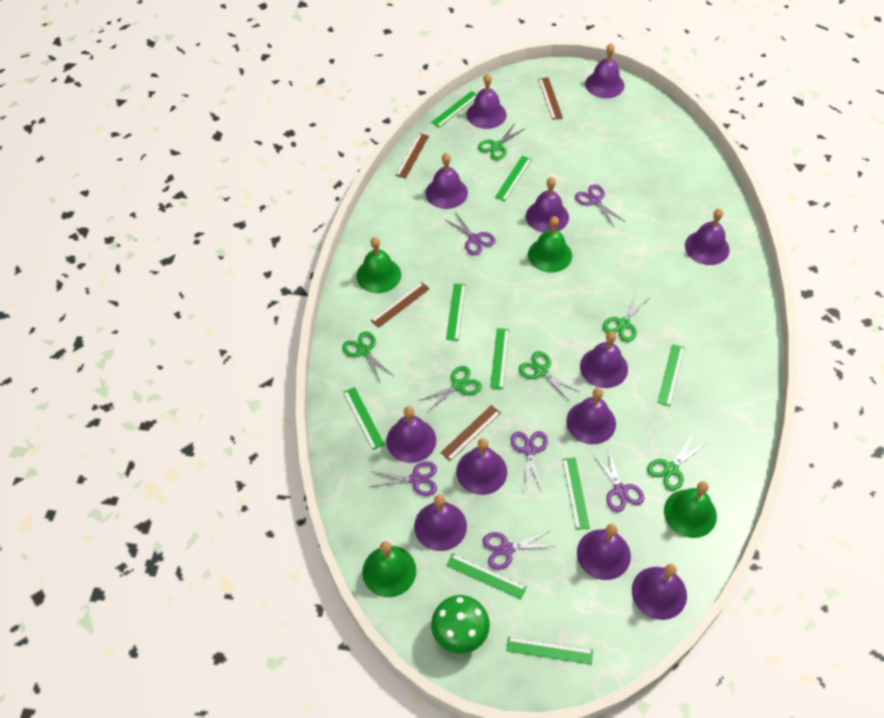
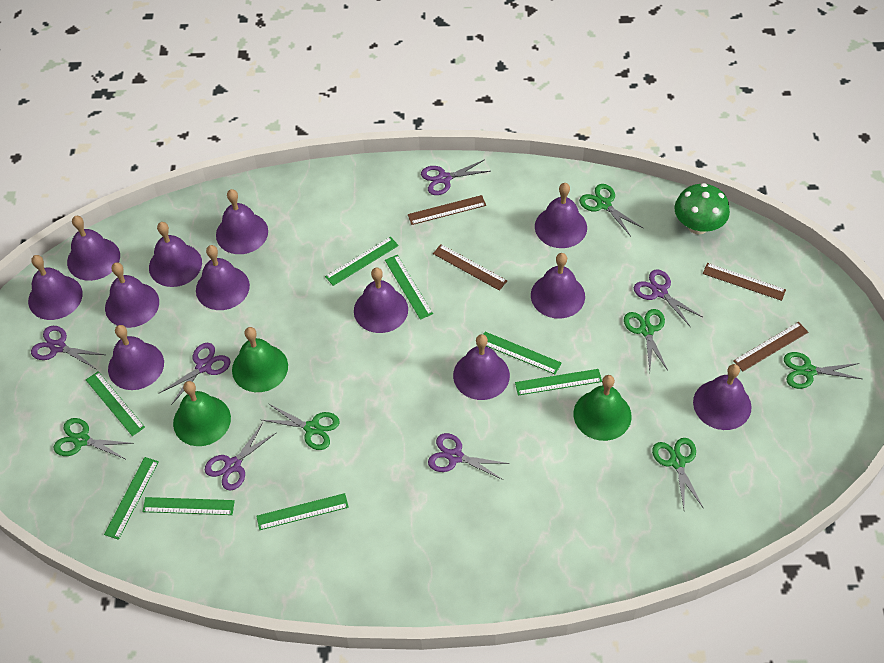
green bell: [356,237,401,293] [362,541,416,597] [528,216,572,273] [664,481,717,538] = 4 -> [173,381,231,446] [232,327,288,392] [573,375,632,441] = 3
green ruler: [343,387,385,450] [431,91,477,127] [446,283,466,341] [446,553,527,599] [490,328,509,389] [495,156,532,201] [506,636,593,665] [562,458,590,530] [657,344,685,406] = 9 -> [86,371,145,436] [104,457,159,540] [142,497,235,515] [256,493,349,530] [325,237,399,286] [385,255,433,320] [483,332,561,375] [515,369,602,395] = 8

